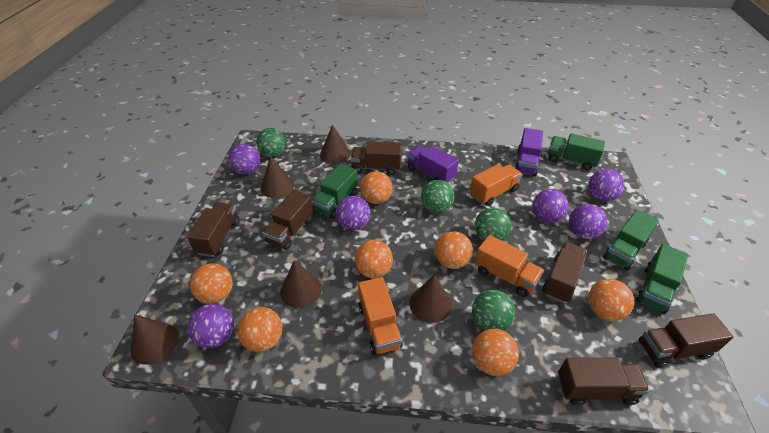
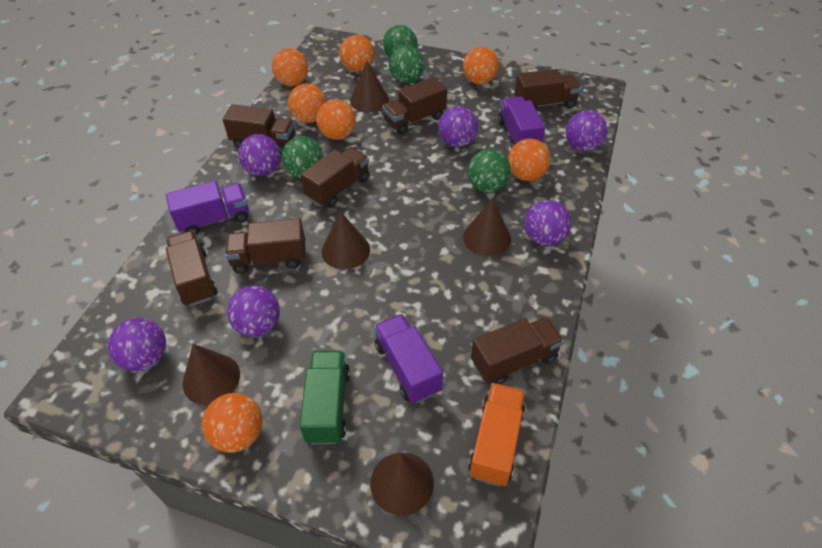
brown truck: [187,202,240,257] [262,190,314,250] [351,142,402,175] [542,242,587,303] [558,358,649,405] [639,313,733,368] = 6 -> [166,231,217,306] [223,104,295,154] [225,218,306,274] [301,147,369,208] [382,77,447,134] [471,317,564,385] [514,69,581,109] = 7
green truck: [312,164,358,219] [548,133,605,170] [603,210,659,271] [635,244,688,314] = 4 -> [300,351,350,444] = 1
orange truck: [358,277,403,355] [470,164,523,206] [475,235,544,297] = 3 -> [468,383,525,486] = 1
purple truck: [407,145,459,183] [515,128,543,176] = 2 -> [166,181,249,235] [374,314,443,404] [498,96,545,149] = 3

